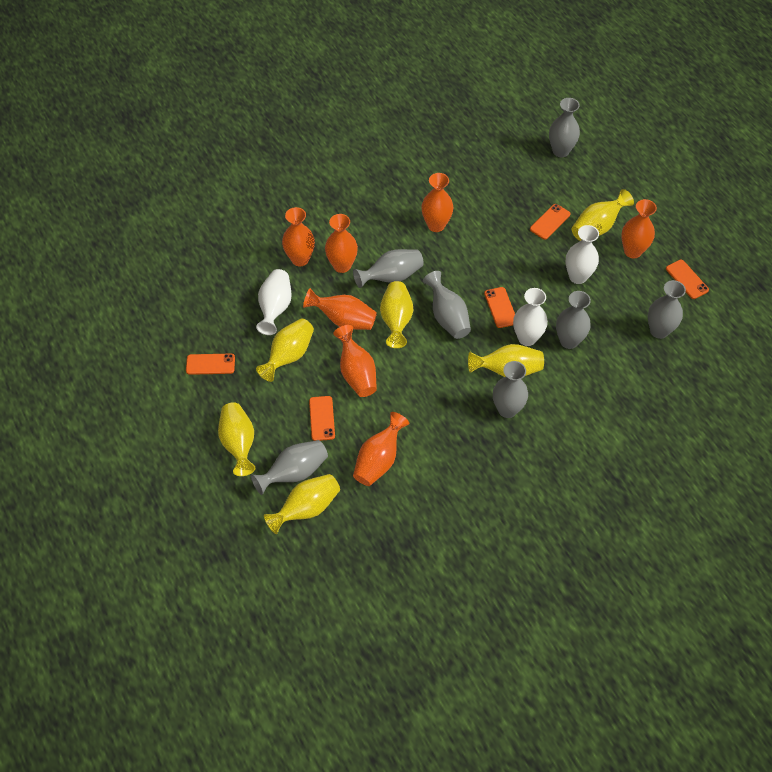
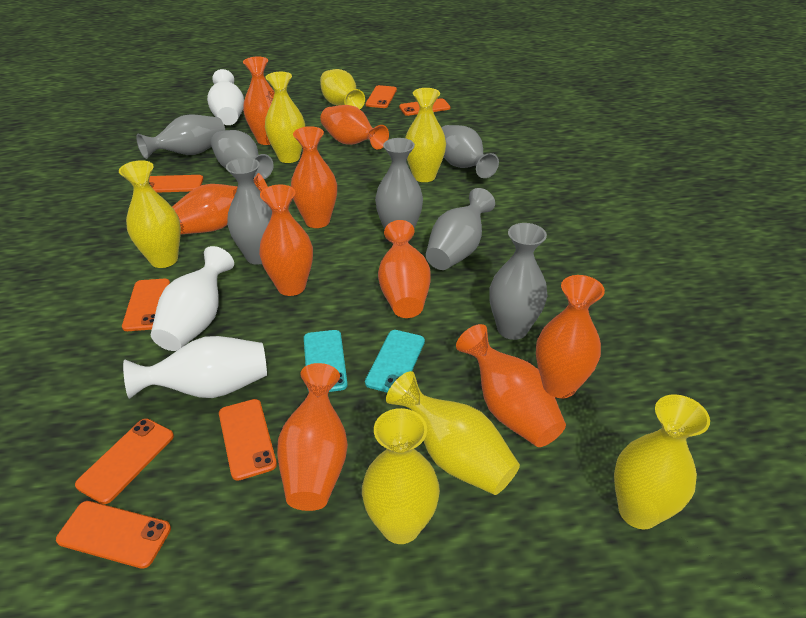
orange phone: [186,354,235,375] [309,396,335,441] [484,287,515,328] [530,204,570,239] [666,260,709,299] = 5 -> [56,501,171,569] [75,419,174,504] [122,279,170,331] [149,175,203,193] [219,399,277,481] [366,85,397,108] [399,98,450,116] = 7
orange vase: [282,207,315,266] [303,288,377,330] [325,214,358,273] [333,325,377,397] [353,412,410,486] [421,173,453,232] [621,199,657,259] = 7 -> [172,173,268,235] [243,57,275,145] [259,184,313,296] [277,363,348,511] [291,126,337,228] [320,105,389,150] [378,220,431,318] [456,324,566,447] [536,275,605,398] = 9
turquoise phone: none = 0 -> [304,330,348,392] [365,330,425,393] = 2
yellow vase: [218,402,255,476] [256,319,314,382] [264,474,340,534] [380,281,413,348] [468,344,544,377] [572,189,634,241] = 6 -> [119,160,181,268] [265,72,305,163] [320,69,365,109] [362,408,440,544] [386,371,520,495] [405,88,446,182] [614,395,710,529] = 7

